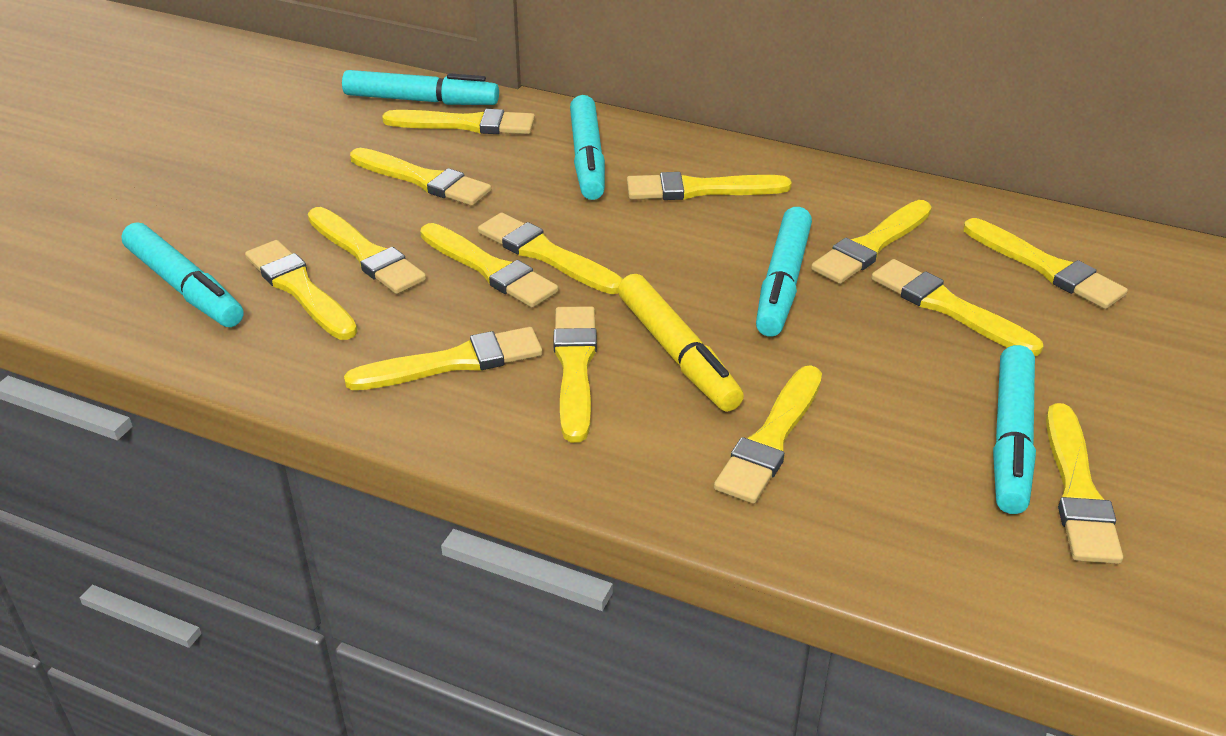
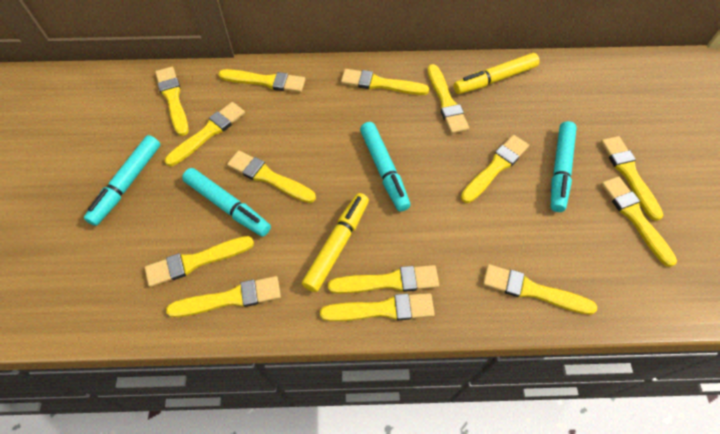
turquoise marker: [122,222,244,327] [342,70,499,105] [570,95,605,200] [756,207,812,336] [993,345,1036,514] = 5 -> [84,135,160,226] [182,168,271,237] [360,122,411,211] [551,121,577,212] = 4
yellow marker: [618,274,744,412] = 1 -> [302,193,369,292] [453,53,540,94] = 2

